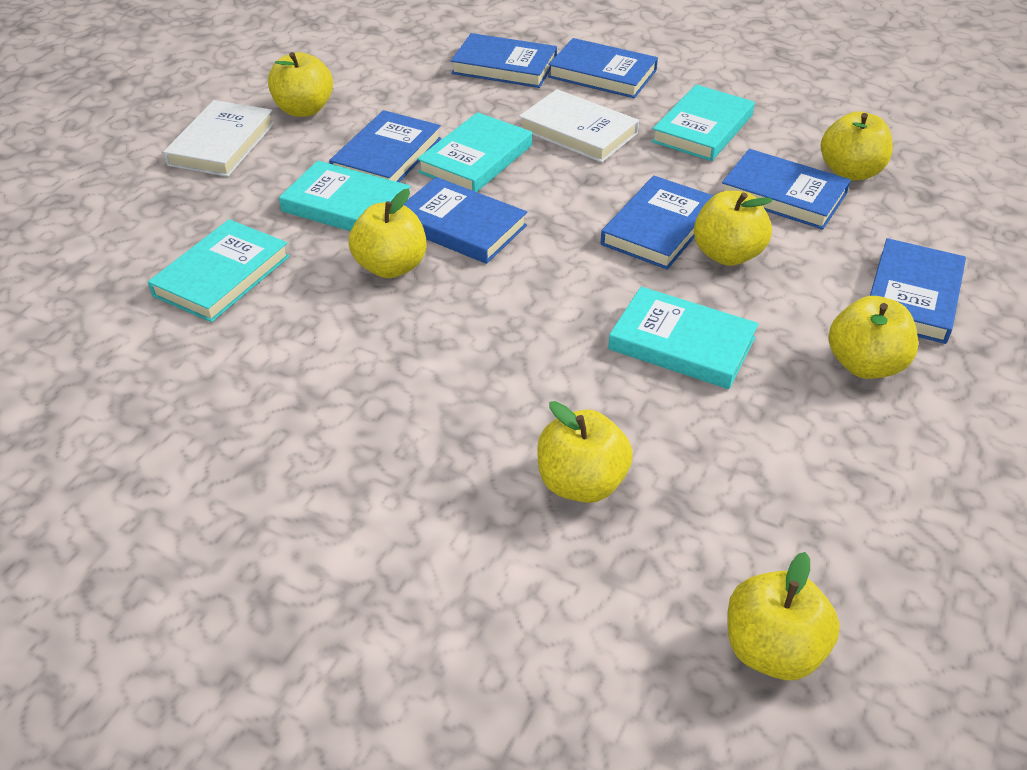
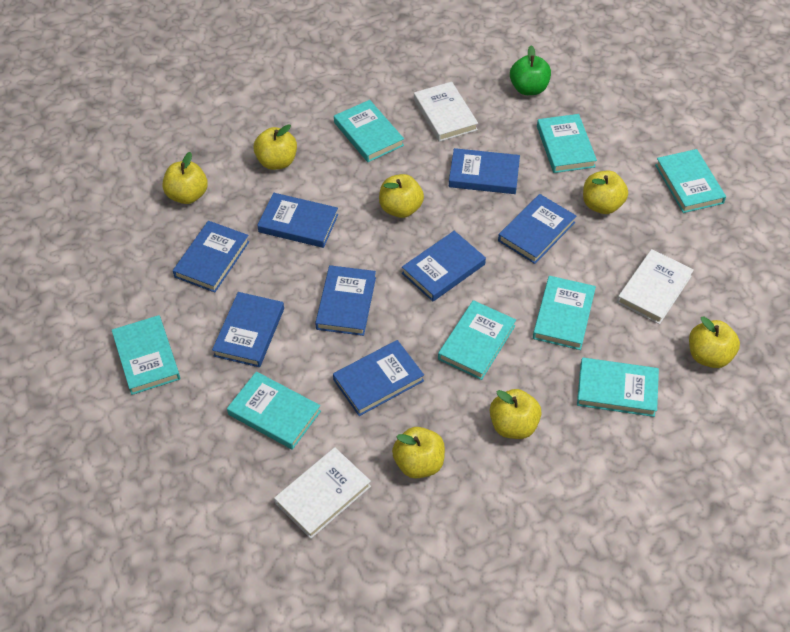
blue book: [329,110,441,182] [404,177,527,264] [451,33,557,88] [548,38,658,98] [601,176,714,270] [722,149,851,230] [870,238,966,344] = 7 -> [173,221,249,293] [212,292,284,367] [257,193,338,248] [315,265,376,336] [333,340,424,416] [402,231,486,301] [449,148,520,194] [498,194,576,264] = 8
green apple: none = 0 -> [510,45,551,95] = 1
turquoise book: [148,219,290,322] [279,160,411,231] [417,112,532,192] [608,287,759,389] [651,85,755,161] = 5 -> [112,315,180,395] [227,371,321,450] [334,100,404,162] [438,300,516,380] [533,276,596,350] [537,114,597,173] [577,358,659,417] [655,149,726,213] = 8
white book: [163,100,274,177] [519,89,639,163] = 2 -> [274,447,371,539] [414,82,478,142] [617,249,694,324] = 3

